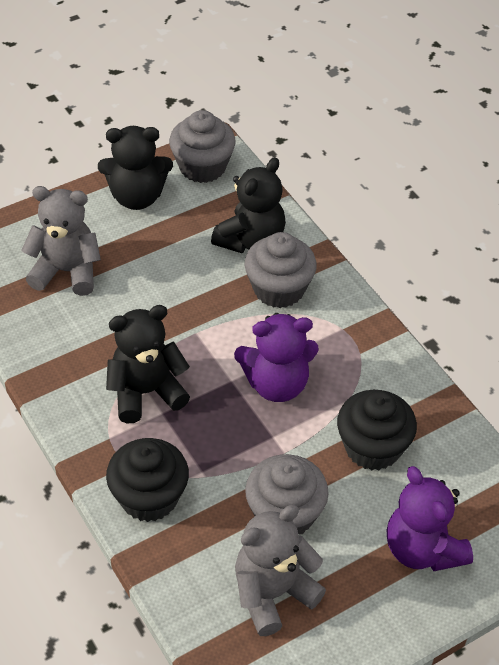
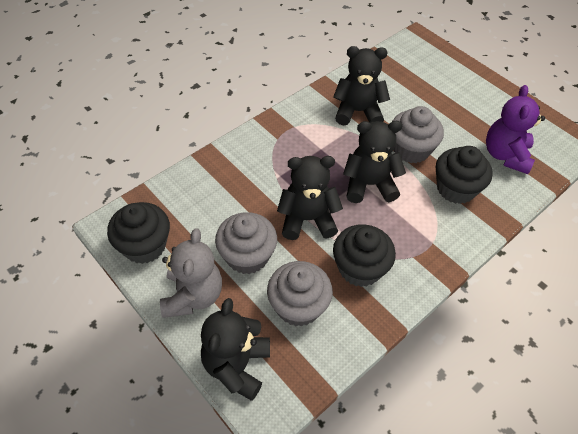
black cupcake: [106,438,189,522] [337,390,417,470] = 2 -> [107,202,170,264] [333,224,396,287] [436,146,493,204] = 3
black teddy bear: [98,126,173,210] [106,305,190,423] [211,157,286,253] = 3 -> [201,298,270,401] [277,156,343,240] [333,46,390,125] [343,121,406,203] = 4
grey teddy bear: [21,186,101,296] [235,505,326,636] = 2 -> [160,228,222,318] = 1
purple teddy bear: [234,313,319,402] [387,466,473,571] = 2 -> [486,85,545,174] = 1

